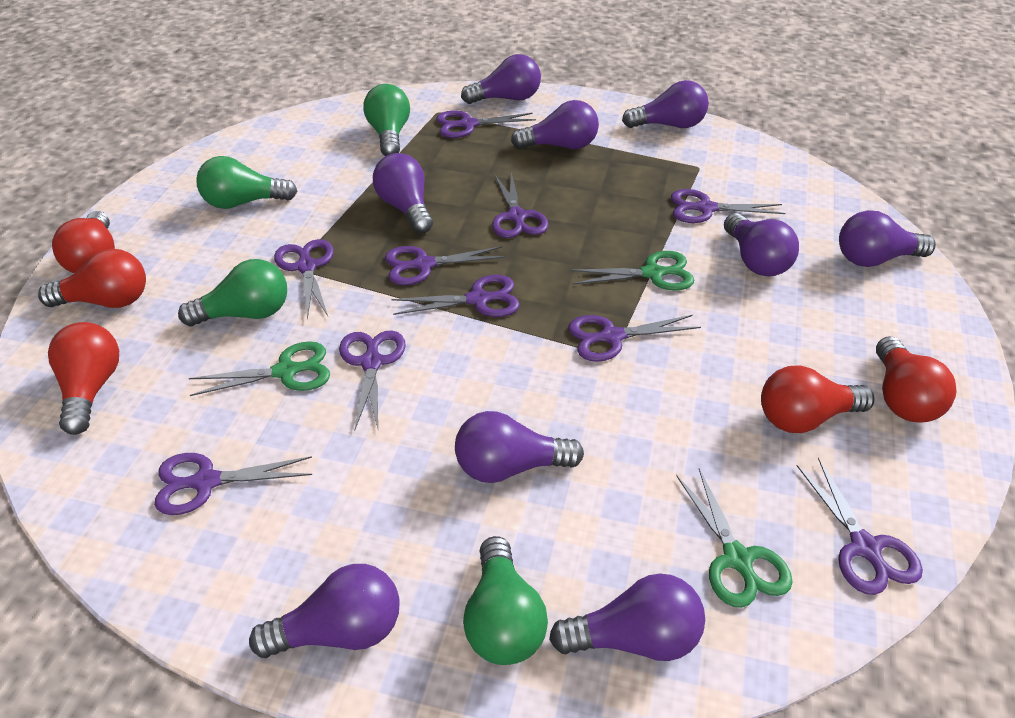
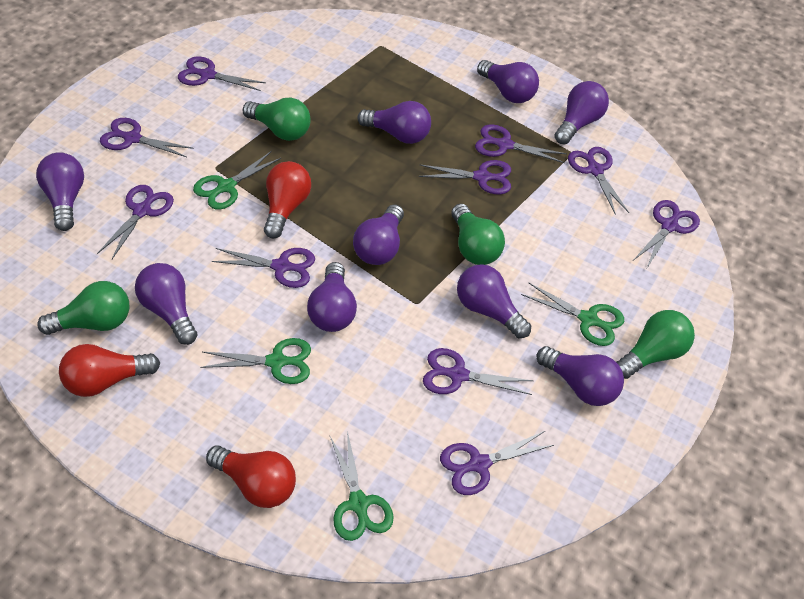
green scissors: [189,341,330,396] [570,251,694,291] [676,469,793,608] = 3 -> [193,151,281,210] [200,338,311,384] [329,431,394,541] [521,283,624,346] = 4
red light bulb: [38,249,146,308] [48,322,119,435] [52,211,115,273] [761,365,875,433] [876,336,957,422] = 5 -> [59,344,160,397] [206,445,296,508] [264,161,311,239] = 3

